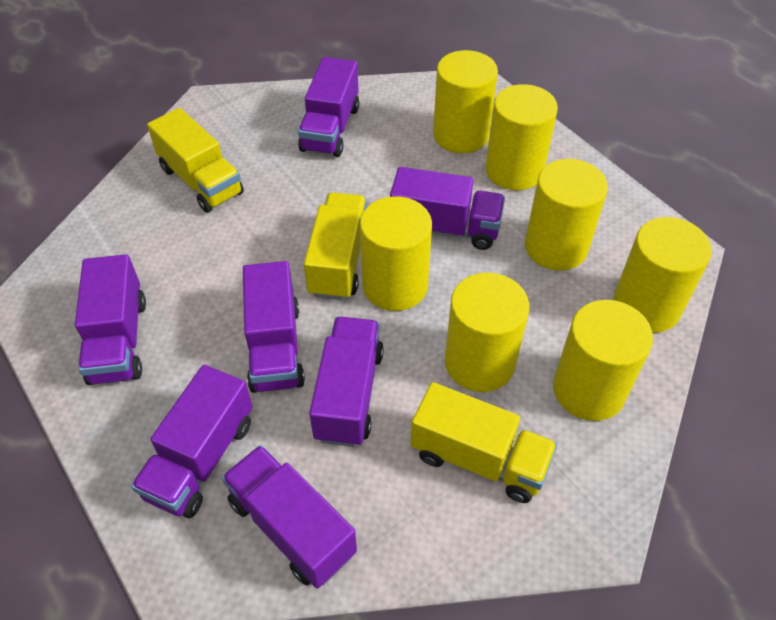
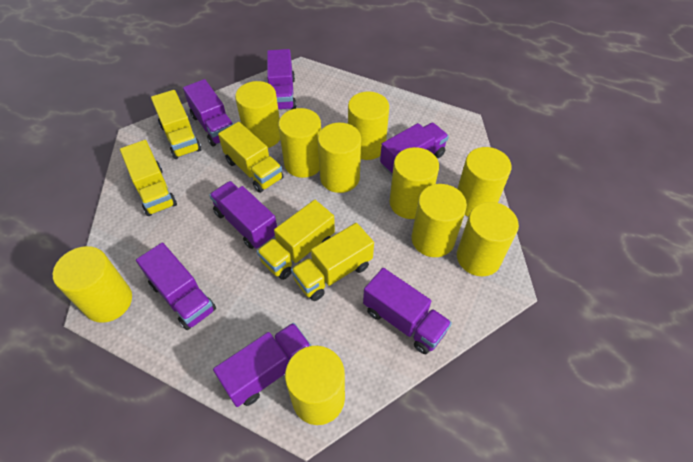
yellow cylinder: [360,196,432,311] [433,50,498,153] [445,272,529,392] [485,84,558,190] [525,159,608,270] [553,300,653,421] [613,217,712,333] = 7 -> [53,246,132,323] [235,81,280,148] [278,108,321,178] [285,346,345,425] [318,123,361,193] [348,91,389,160] [390,147,439,219] [412,184,467,257] [457,147,512,217] [457,202,519,276] = 10
yellow truck: [147,108,244,213] [304,192,367,300] [411,382,557,503] = 3 -> [120,140,177,216] [151,90,202,159] [218,122,284,193] [257,200,335,280] [291,223,374,301] = 5

